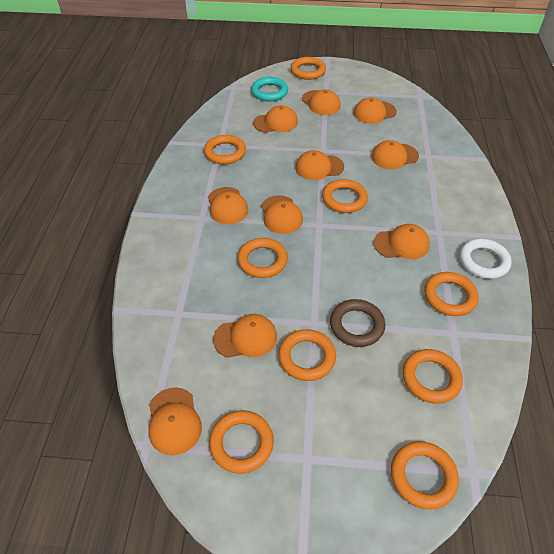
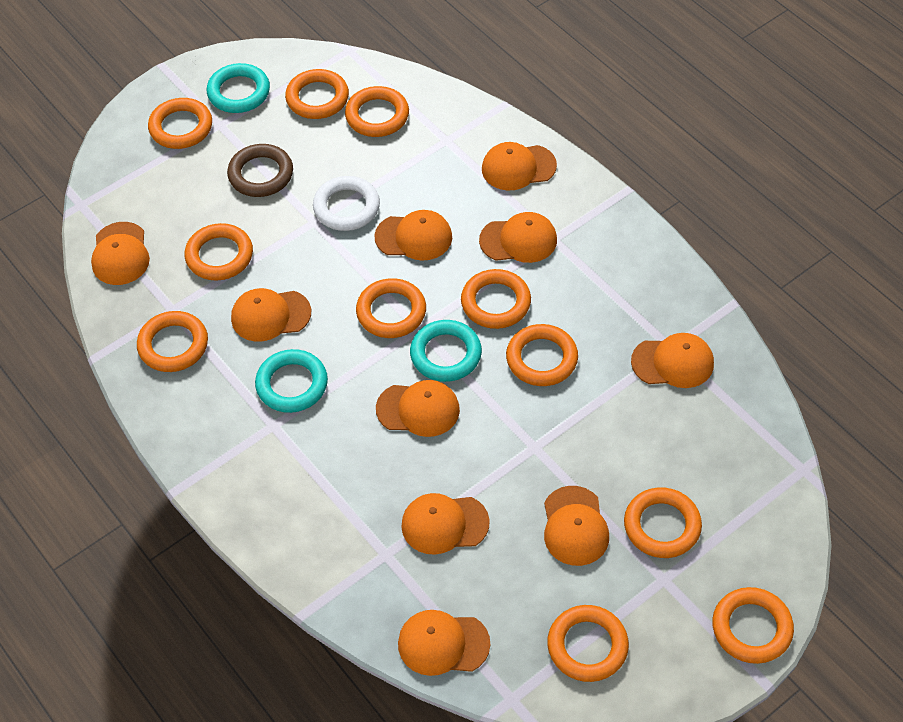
orange ring: [204,135,246,164] [209,410,274,474] [237,238,288,278] [278,329,336,381] [291,57,326,80] [322,179,368,213] [391,441,459,509] [402,349,463,404] [424,272,479,316] = 9 -> [137,311,208,372] [148,98,212,149] [185,223,253,281] [285,69,349,119] [345,86,409,137] [356,278,426,338] [461,269,531,329] [506,324,578,386] [547,605,629,682] [624,487,702,558] [712,587,794,664] = 11
turquoise ring: [251,77,288,101] = 1 -> [207,63,270,113] [255,349,328,413] [410,320,482,382] = 3

